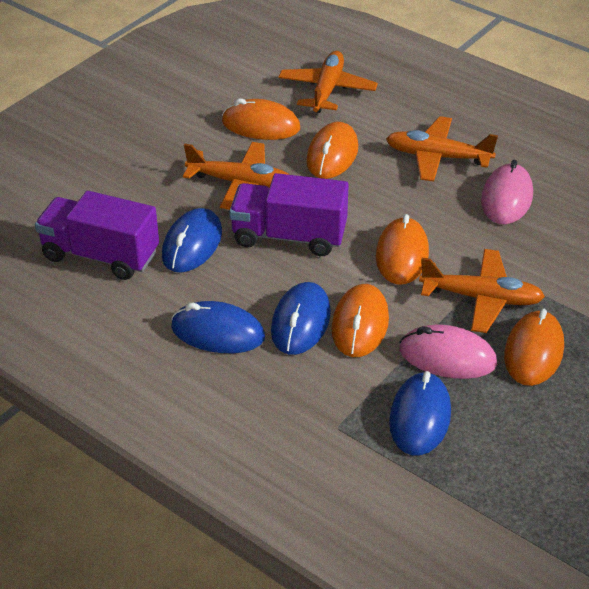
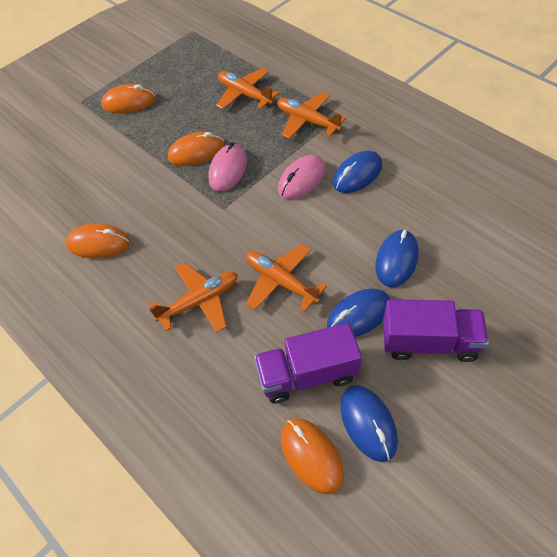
orange mouse: [222,98,300,140] [306,122,358,179] [331,284,389,357] [376,214,429,285] [504,309,564,386] = 5 -> [66,223,130,259] [101,84,155,113] [168,132,224,166] [281,419,344,494] = 4

